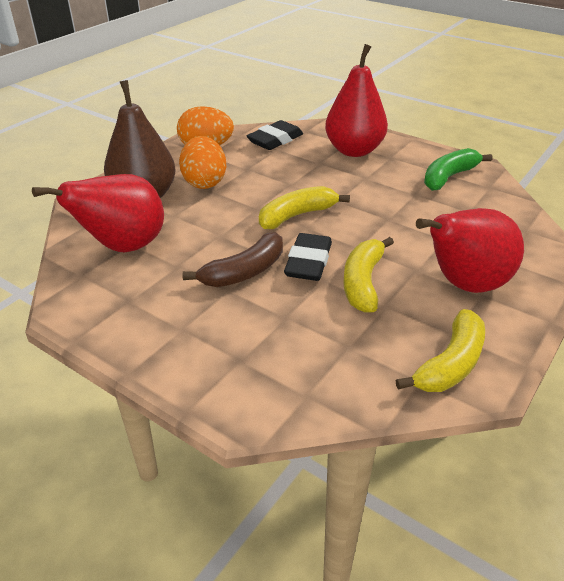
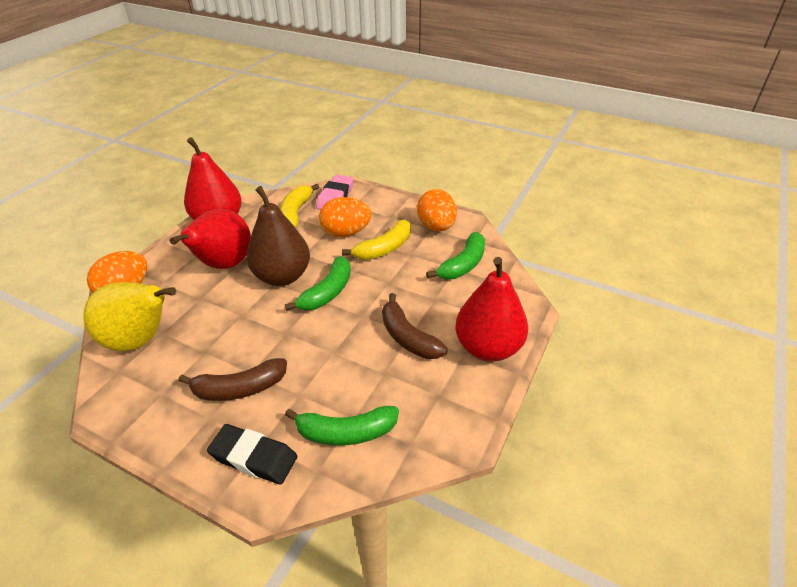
black eraser: [247,120,303,150] [284,233,332,281] = 2 -> [207,424,297,484] = 1
brown banana: [182,232,283,287] = 1 -> [179,358,287,401] [382,293,448,359] = 2
green banana: [424,148,492,191] = 1 -> [285,256,351,311] [285,406,399,446] [426,232,485,279] = 3
orange egg: [177,106,234,145] [179,136,226,189] = 2 -> [87,251,147,293] [319,197,371,237] [417,189,457,231] = 3
pink eraser: none = 0 -> [316,175,354,210] = 1
yellow banana: [259,186,350,229] [343,237,394,313] [396,309,485,392] = 3 -> [280,184,319,228] [342,220,411,260] = 2
yellow pear: none = 0 -> [83,282,176,351] = 1

